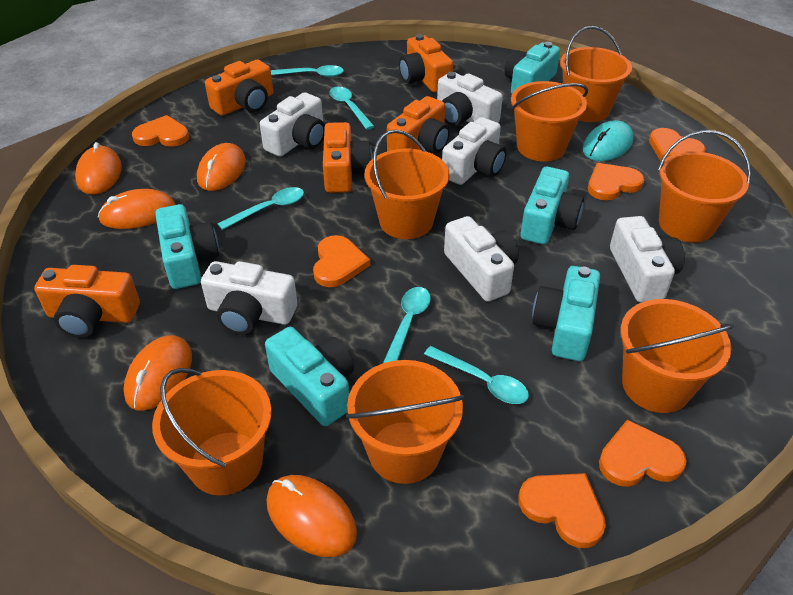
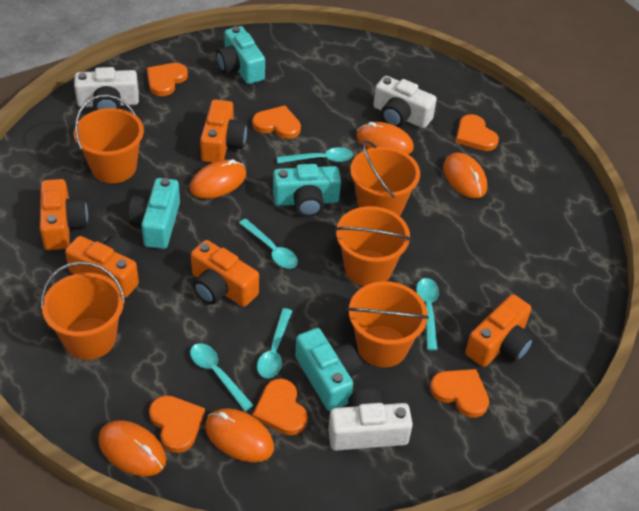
orange bucket: [152,368,272,496] [346,360,464,484] [365,130,449,239] [511,81,588,162] [560,26,632,122] [620,299,734,413] [658,130,751,243] = 7 -> [41,261,125,360] [74,94,144,183] [335,206,411,286] [347,281,429,367] [350,140,420,216] = 5
turquoise camera: [155,204,219,289] [265,327,354,426] [505,42,560,94] [520,167,584,245] [532,266,600,361] = 5 -> [128,178,180,249] [216,26,265,84] [273,164,341,217] [295,328,361,411] = 4
turquoise mouse: [583,120,634,161] = 1 -> none = 0
white camera: [201,261,298,335] [260,92,325,157] [437,72,503,126] [442,117,507,185] [444,216,519,302] [610,216,685,302] = 6 -> [74,67,139,111] [328,389,413,451] [373,76,437,128] = 3

